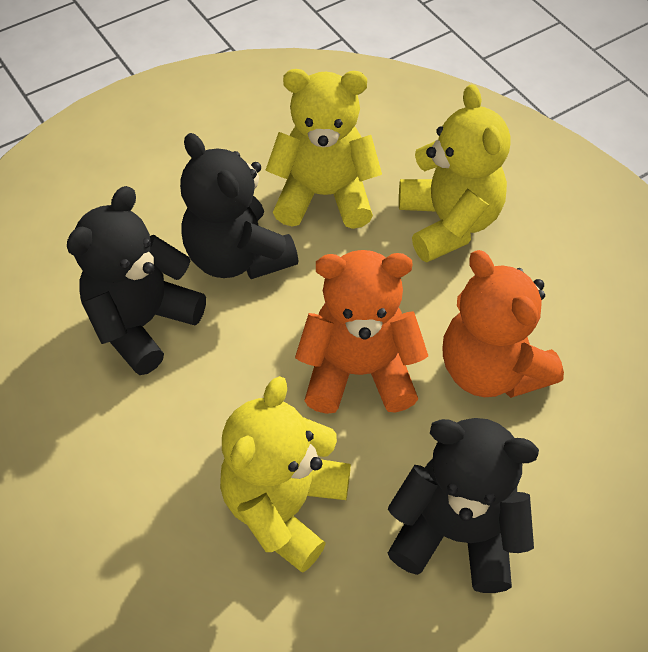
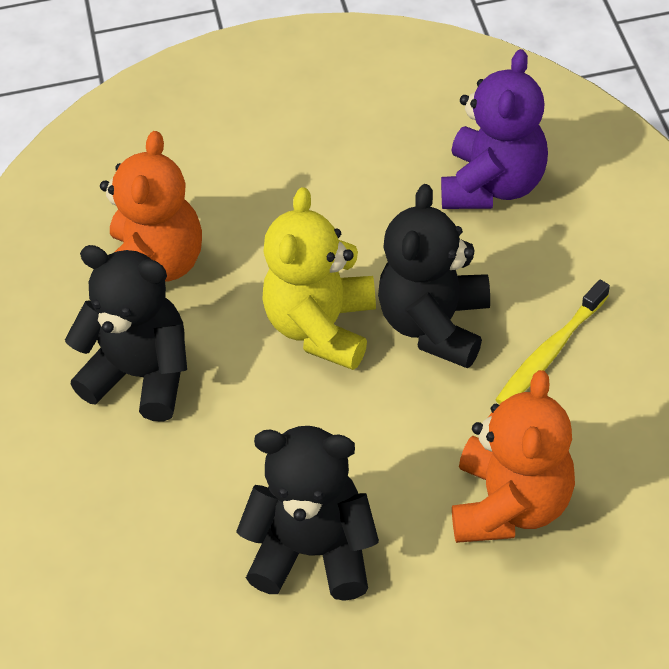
purple teddy bear: none = 0 -> [441,49,548,209] = 1
yellow teddy bear: [220,376,351,573] [265,69,382,229] [399,84,511,262] = 3 -> [262,187,376,370] = 1
yellow toothbrush: none = 0 -> [495,280,610,405] = 1

